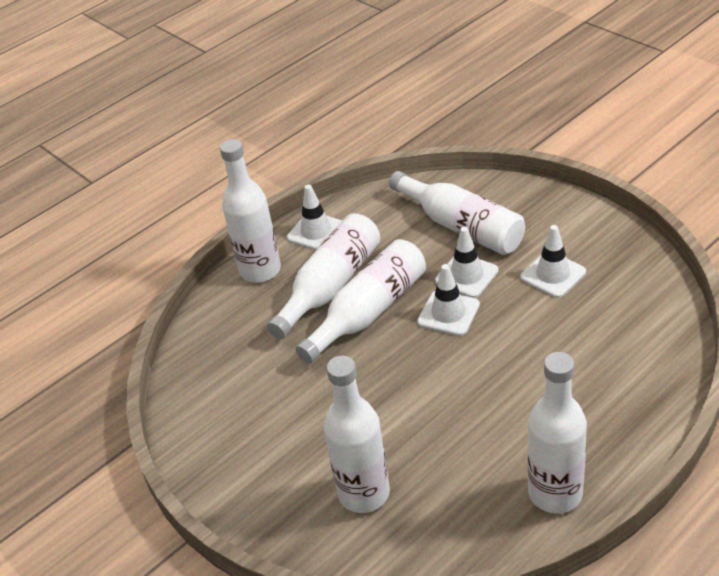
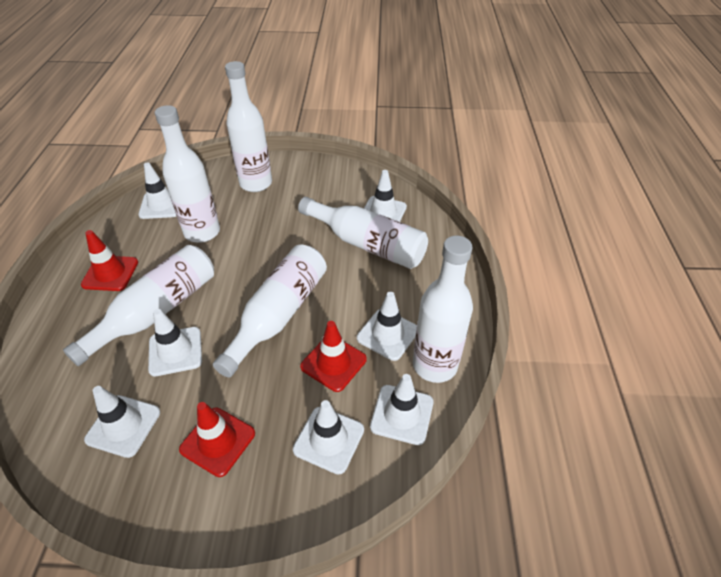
red traffic cone: none = 0 -> [81,230,138,291] [179,402,255,477] [300,321,367,392] = 3
white traffic cone: [287,185,343,250] [417,264,480,336] [435,227,499,298] [520,225,586,298] = 4 -> [84,386,160,458] [138,162,176,219] [148,309,202,376] [293,400,364,475] [357,291,417,361] [364,170,407,222] [370,374,434,445] = 7

